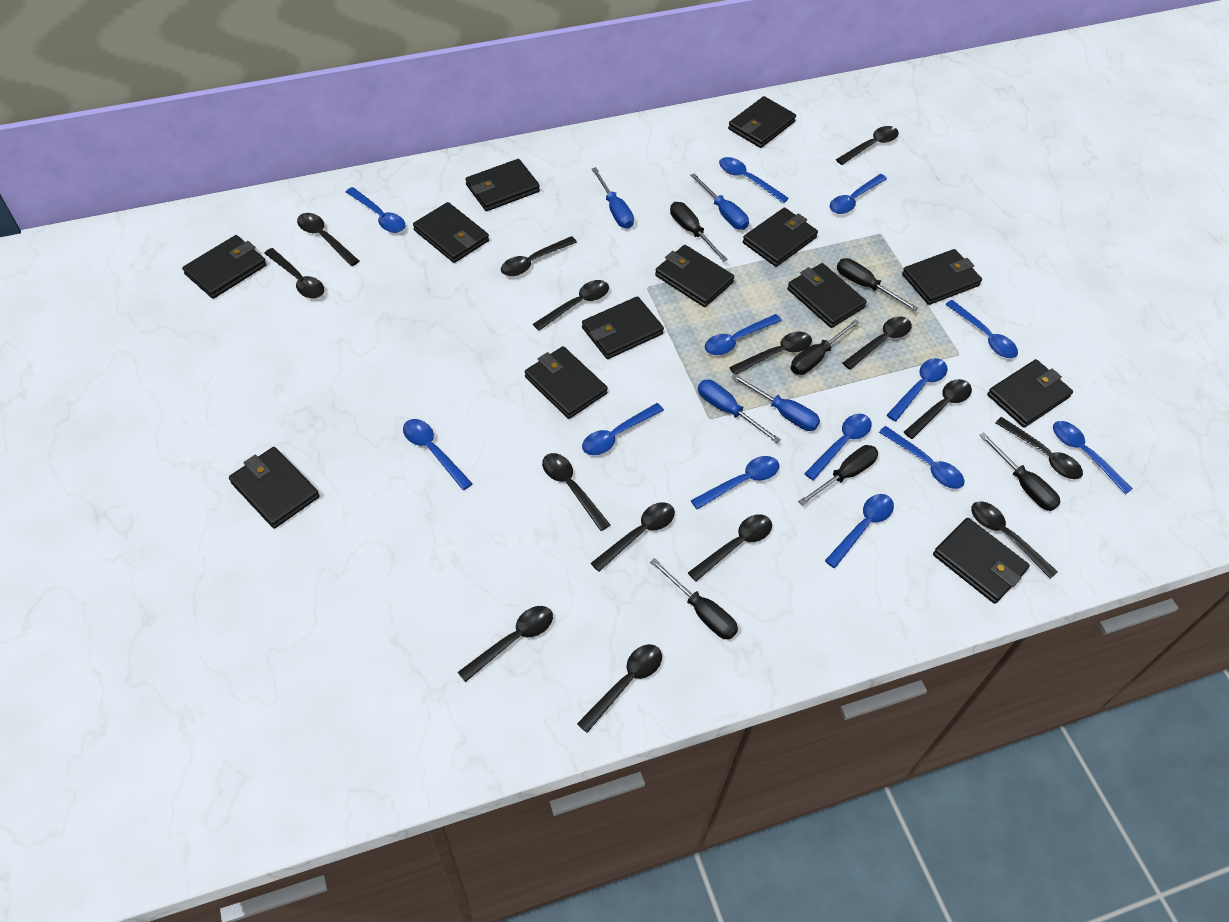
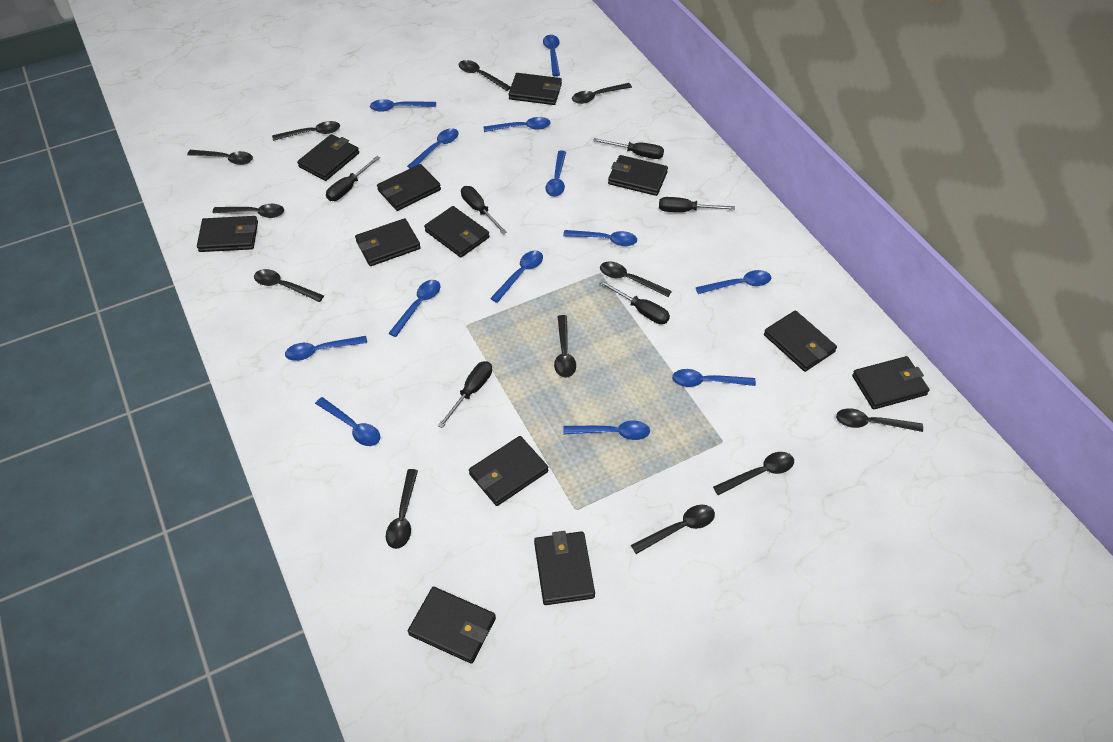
black spoon: [264,248,324,299] [297,213,359,266] [458,606,553,682] [501,236,577,276] [533,280,609,331] [542,453,610,531] [577,644,662,733] [591,502,675,572] [688,514,772,581] [729,331,812,375] [836,126,899,165] [842,316,912,370] [904,379,972,439] [971,501,1058,579] [995,417,1083,479] = 15 -> [187,150,253,165] [213,204,284,218] [254,269,324,302] [272,121,340,141] [386,469,418,549] [459,60,511,91] [554,315,576,378] [572,83,632,104] [600,261,672,297] [631,505,715,554] [713,452,794,495] [836,408,923,432] = 12
black wallet: [182,235,267,299] [229,447,320,529] [413,202,489,263] [465,159,540,211] [525,346,608,419] [582,296,664,359] [655,245,734,307] [728,96,796,148] [743,208,818,267] [787,263,867,328] [902,249,982,305] [933,518,1030,604] [987,359,1073,428] = 13 -> [197,216,258,252] [297,134,359,181] [355,218,421,266] [377,164,441,211] [408,587,496,664] [424,206,490,257] [469,436,548,506] [509,73,562,105] [534,531,595,605] [608,155,668,196] [764,310,837,372] [852,356,930,409] = 12
blue screwdriver: [592,167,634,229] [690,173,749,230] [698,380,781,443] [731,374,820,431] = 4 -> none = 0

